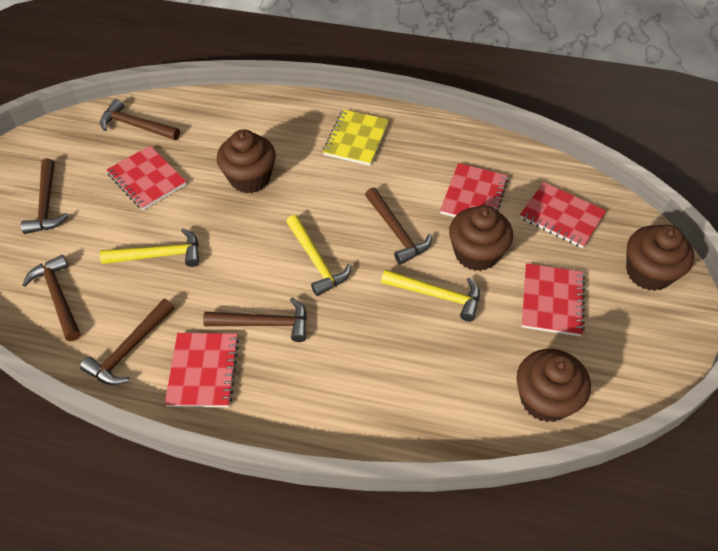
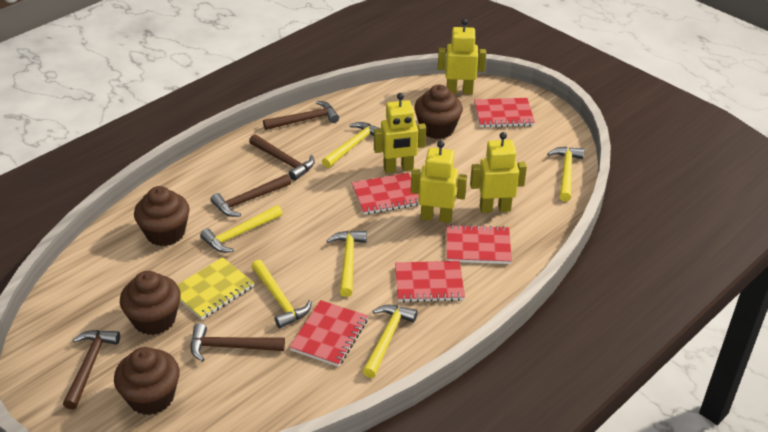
brown hammer: [21,158,69,234] [22,254,80,341] [80,299,174,385] [100,99,180,140] [203,297,307,342] [365,187,432,265] = 6 -> [63,330,120,410] [191,323,285,362] [210,174,291,217] [249,134,315,181] [263,101,339,130] = 5
yellow hammer: [100,228,199,267] [286,215,351,296] [381,269,480,322] = 3 -> [200,205,283,253] [251,260,312,328] [322,122,379,168] [327,231,367,297] [363,305,417,378] [547,147,584,202] = 6
yellow robot: none = 0 -> [374,93,426,173] [411,141,467,223] [438,19,486,94] [470,132,527,213] = 4

